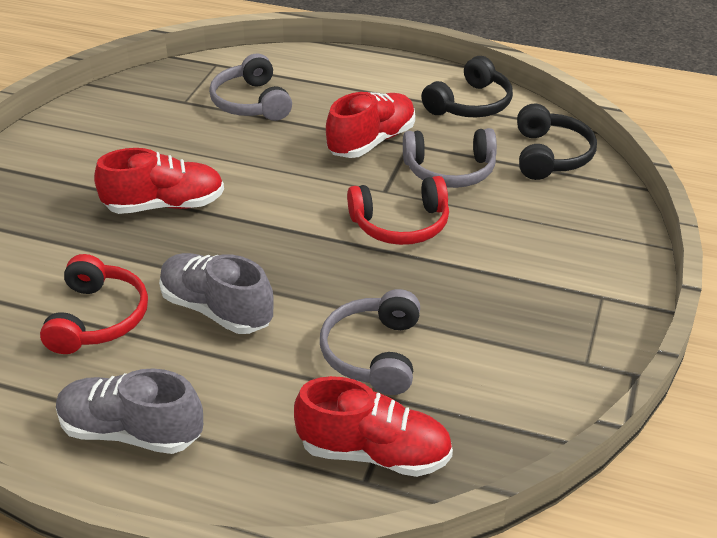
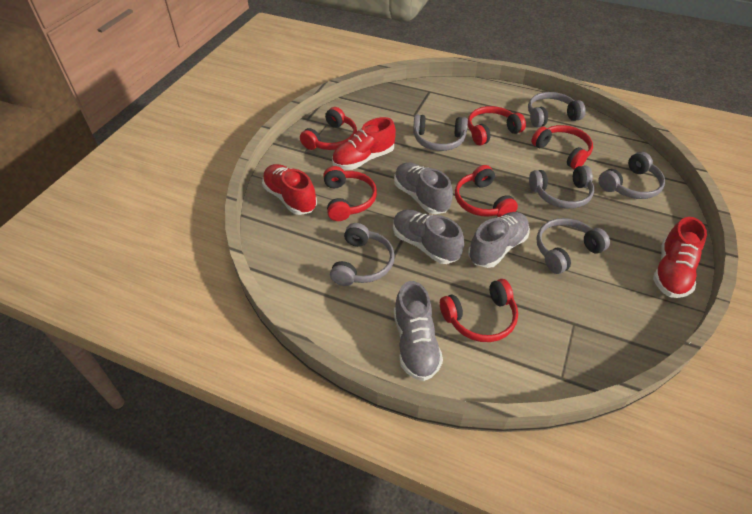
black headphones: [421,56,513,117] [517,104,597,180] = 2 -> none = 0
grey headphones: [209,54,292,121] [320,289,420,395] [403,128,497,188] = 3 -> [330,223,395,286] [413,114,468,151] [528,92,586,128] [529,166,594,209] [537,218,610,274] [599,152,665,199] = 6
grey shoe: [56,368,203,454] [159,253,273,334] = 2 -> [393,209,464,264] [394,162,453,214] [394,281,443,381] [468,212,530,268] = 4
red headphones: [40,254,148,354] [347,176,449,245] = 2 -> [300,107,357,150] [323,166,377,221] [440,279,518,342] [455,165,518,217] [468,106,526,145] [531,125,593,169] = 6

